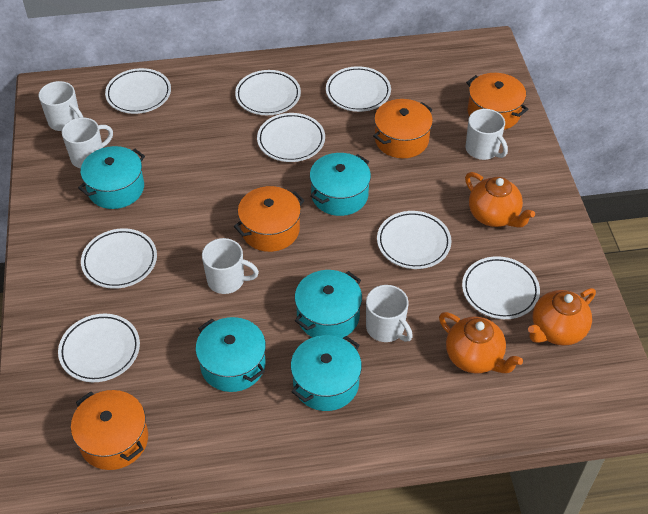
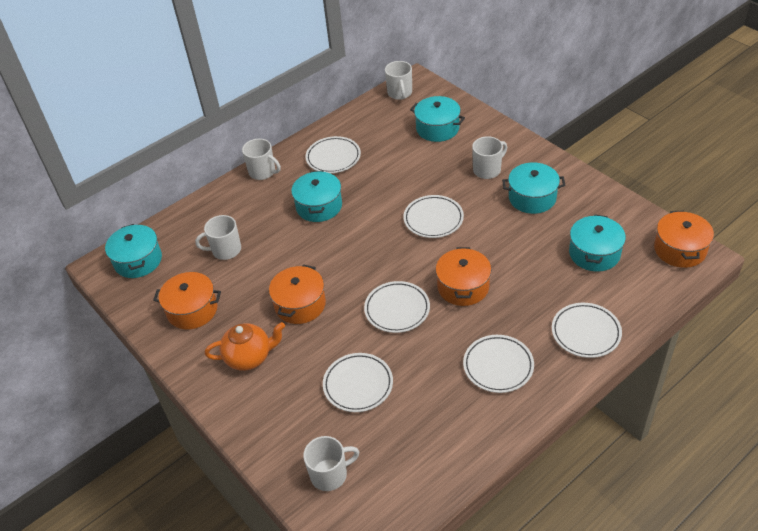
orange teapot: [439,312,523,373] [465,172,535,228] [528,288,596,346] = 3 -> [205,322,285,371] = 1
white plate: [58,314,140,382] [81,228,157,289] [105,68,171,114] [235,70,301,115] [257,113,325,162] [326,66,391,112] [377,211,452,269] [462,256,540,319] = 8 -> [306,136,361,173] [323,353,393,412] [364,281,430,333] [403,195,464,238] [463,335,534,393] [552,303,622,358] = 6

